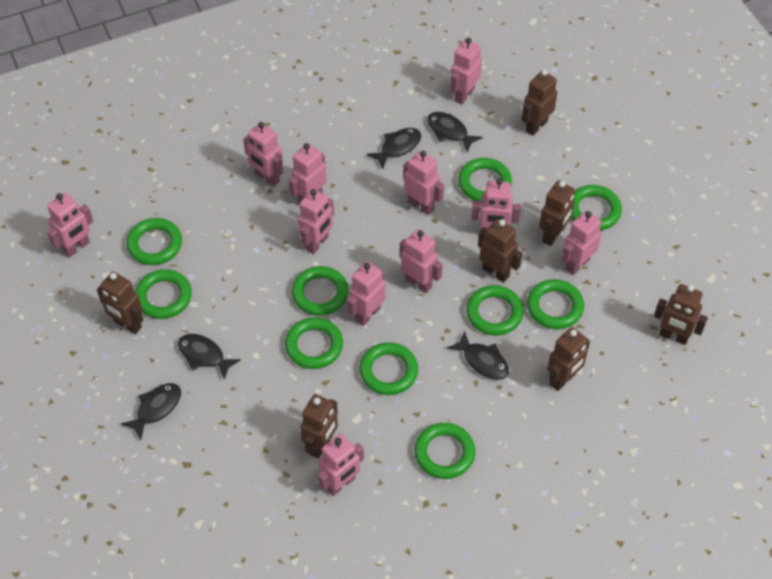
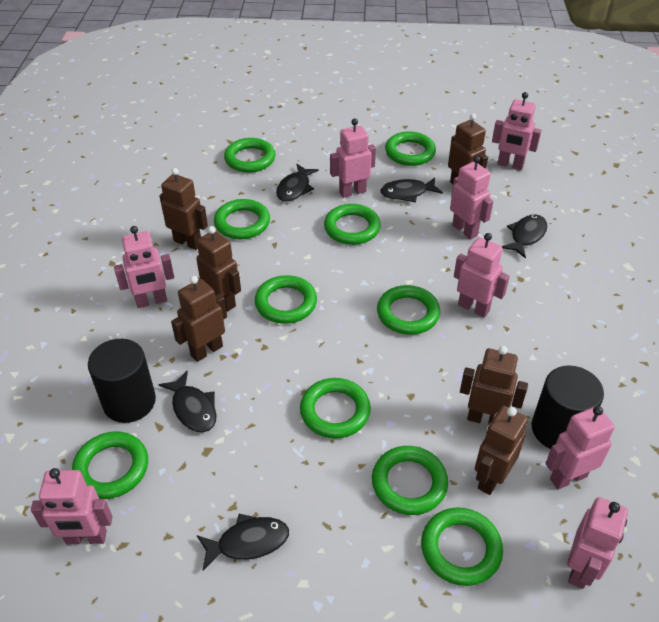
black cylinder: none = 0 -> [88,339,156,423] [532,366,604,449] = 2
brown robot: [97,272,143,334] [300,394,338,459] [478,219,522,283] [521,70,557,136] [539,181,575,246] [547,327,590,391] [654,284,708,345] = 7 -> [160,168,208,250] [171,276,227,362] [196,226,241,312] [448,114,488,184] [460,346,528,425] [475,406,528,495] = 6
pink robot: [47,193,93,258] [243,122,283,187] [288,143,326,205] [298,189,334,254] [318,434,364,496] [347,261,386,326] [400,229,442,293] [403,151,444,215] [450,38,482,104] [471,178,521,231] [561,210,602,275] = 11 -> [31,468,113,544] [114,226,174,308] [330,118,376,198] [450,156,493,240] [454,233,510,318] [492,92,542,170] [545,406,615,489] [567,497,628,589] = 8

